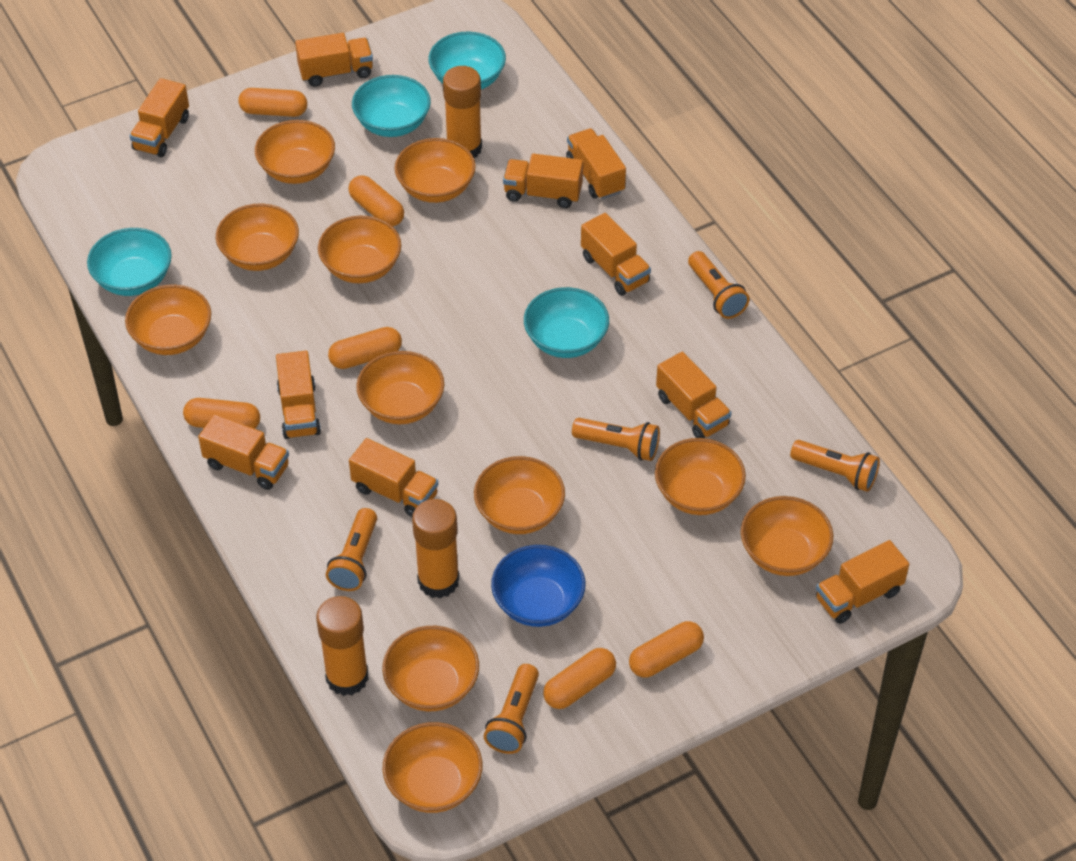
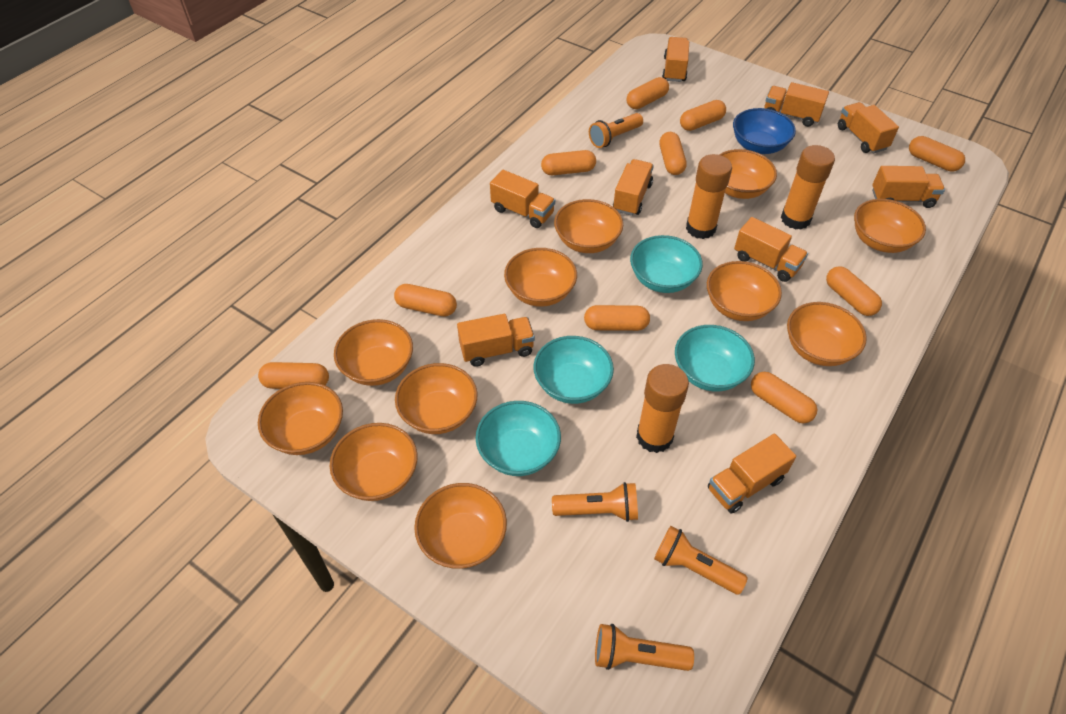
orange capsule: [183,398,260,429] [239,88,307,117] [328,327,402,369] [349,175,404,226] [543,648,616,709] [629,621,704,678] = 6 -> [258,362,329,389] [394,284,457,316] [541,150,596,175] [584,305,650,331] [627,77,669,109] [659,132,686,175] [680,100,726,131] [751,372,817,423] [826,266,882,316] [909,136,965,172] = 10
orange flashlight: [326,508,377,591] [484,664,539,754] [572,418,660,461] [688,251,750,319] [790,440,880,492] = 5 -> [552,482,638,522] [589,113,643,148] [595,624,694,671] [654,526,748,595] = 4
orange truck: [130,78,189,157] [198,414,289,490] [276,351,321,439] [295,33,373,87] [349,438,438,517] [503,154,583,208] [566,128,626,199] [581,213,651,296] [656,352,731,438] [816,540,909,624] = 10 -> [457,314,535,367] [490,170,555,228] [613,159,654,216] [662,37,689,82] [708,434,796,514] [734,217,808,282] [764,82,829,127] [838,102,899,153] [872,166,945,208] = 9

